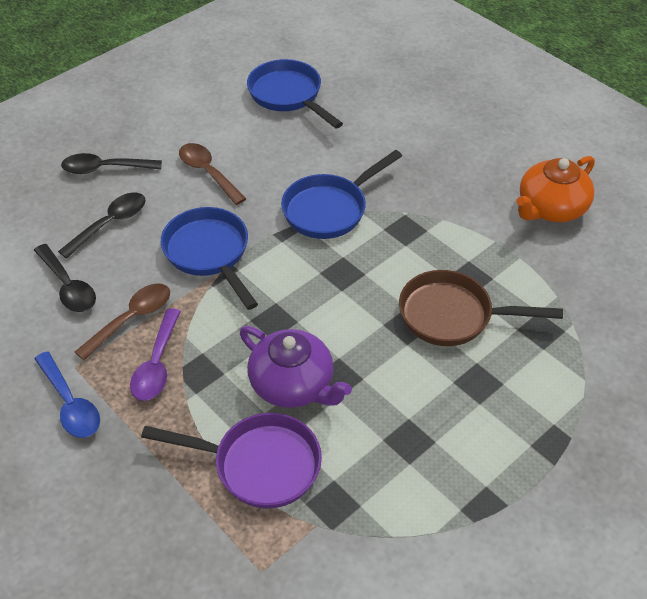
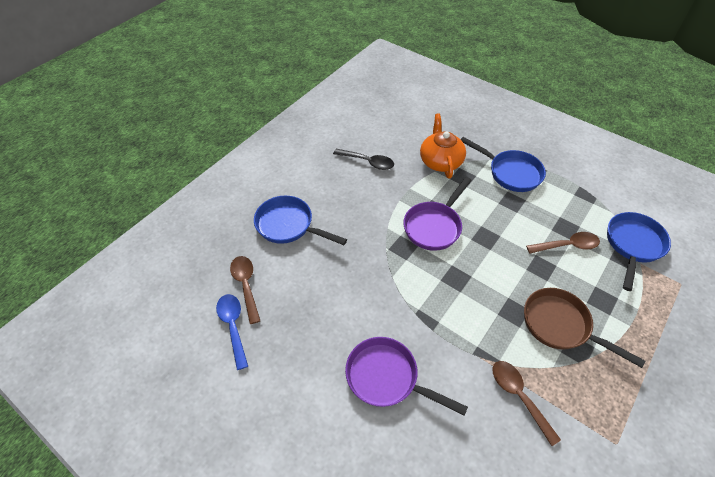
black spoon: [34,244,96,312] [58,192,146,259] [61,153,162,174] = 3 -> [333,149,394,170] = 1
brown spoon: [75,283,170,360] [179,143,246,205] = 2 -> [230,256,260,324] [492,361,561,446] [526,232,600,254] = 3
purple pan: [141,413,322,509] = 1 -> [345,337,468,416] [403,177,472,251] = 2
purple spoon: [130,308,181,401] = 1 -> none = 0
purple teapot: [240,326,352,408] = 1 -> none = 0

